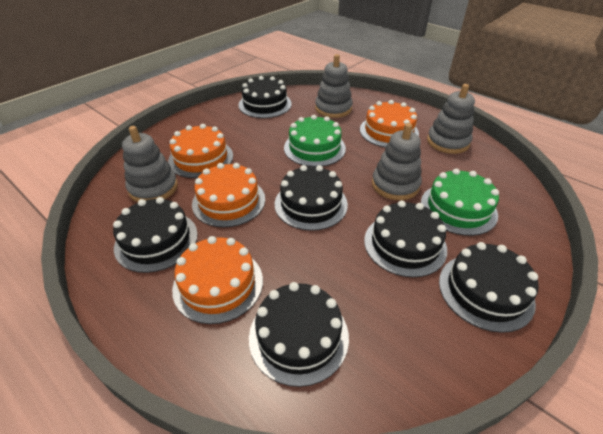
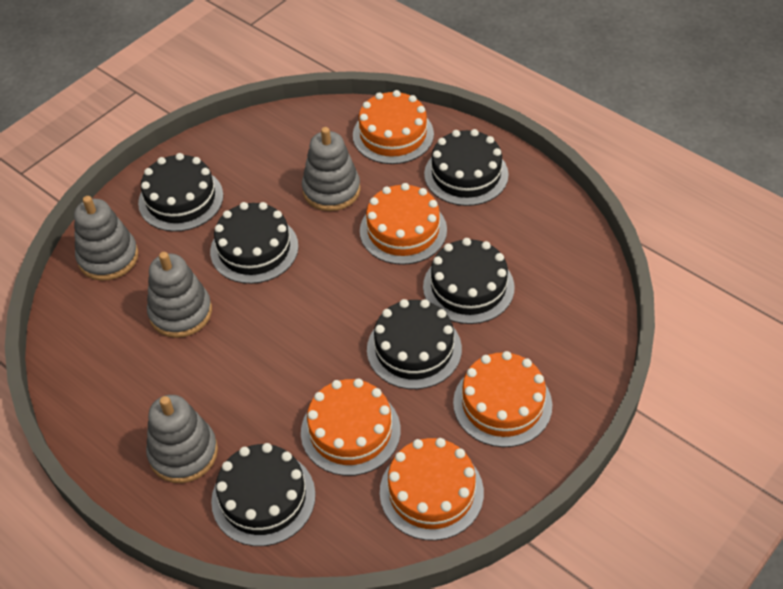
green cake: [284,115,346,167] [421,168,499,236] = 2 -> none = 0
orange cake: [168,124,233,178] [172,236,263,324] [192,163,265,227] [360,100,419,148] = 4 -> [301,378,401,476] [353,90,434,164] [360,183,447,265] [380,438,484,541] [453,351,552,447] = 5

